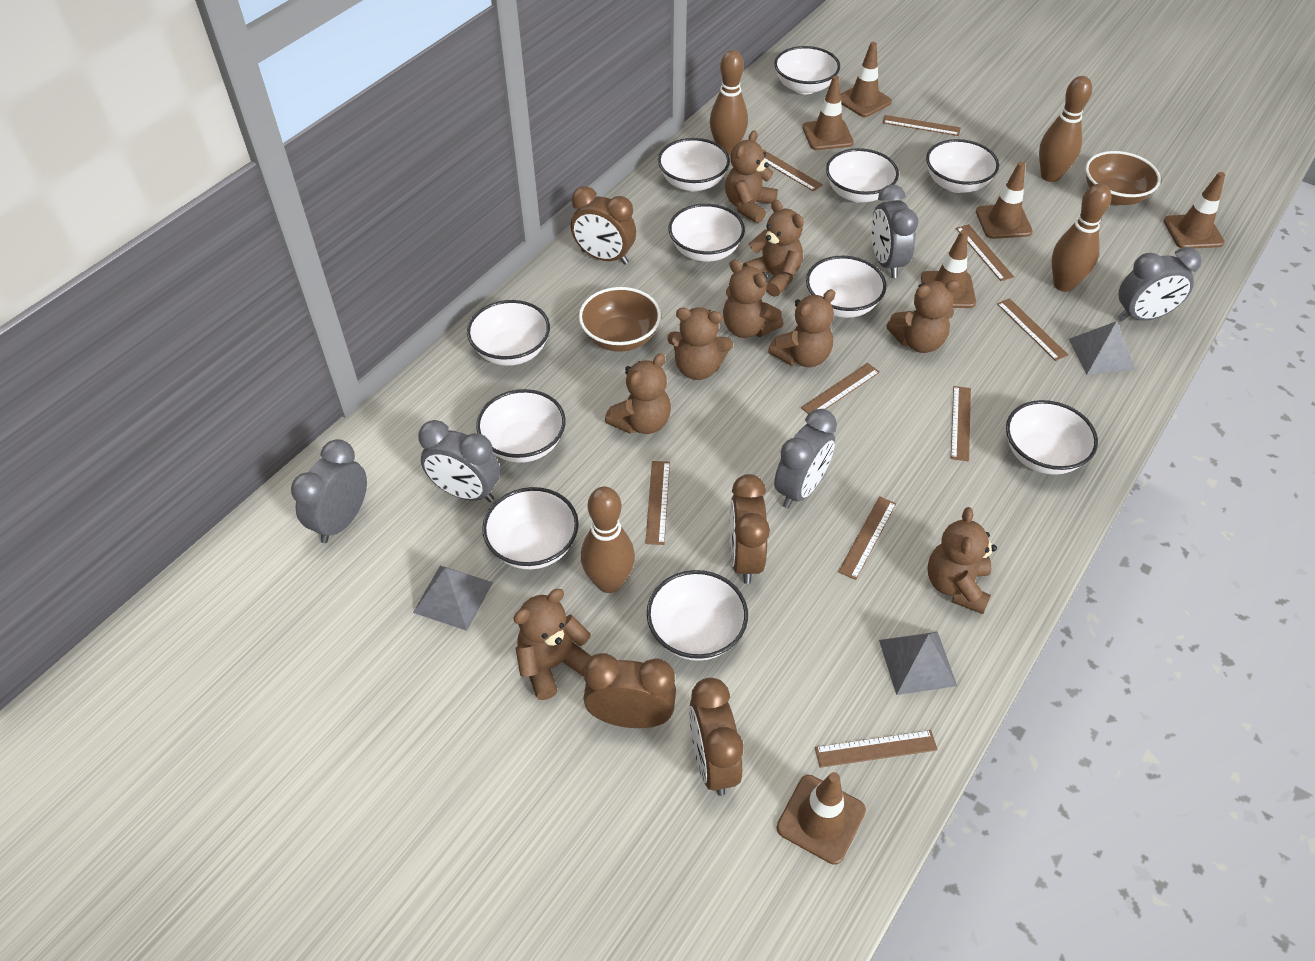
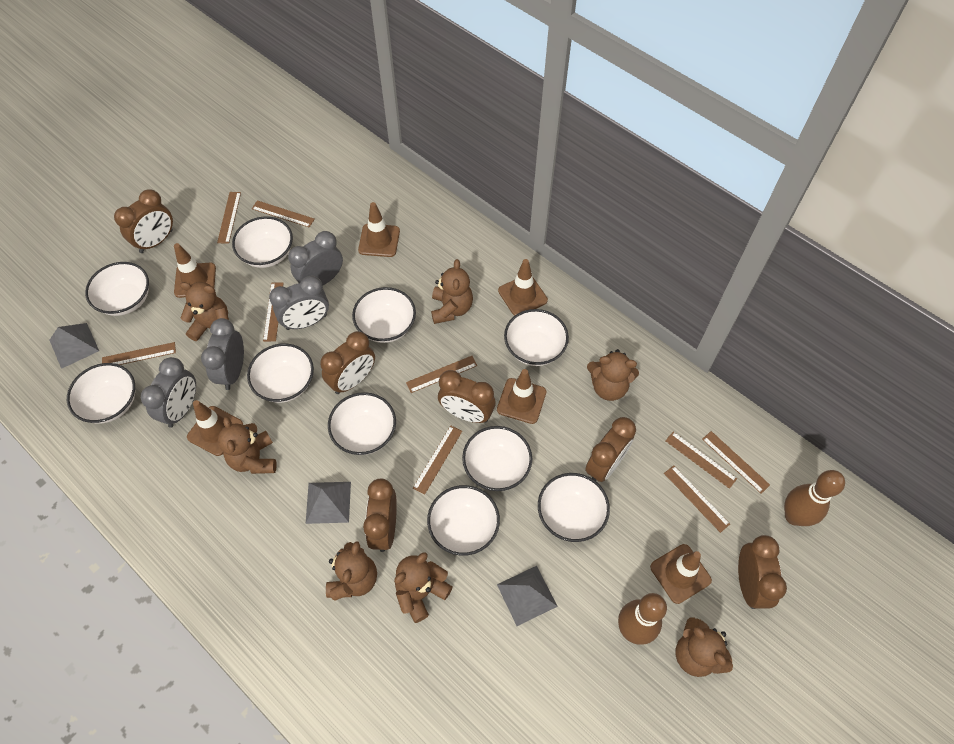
brown bowl: [579,287,661,352] [1085,151,1161,205] = 2 -> none = 0
brown bowling pin: [581,486,635,593] [710,50,748,155] [1039,76,1092,182] [1052,183,1111,292] = 4 -> [618,593,667,645] [784,470,845,526] = 2
brown clock: [571,186,636,265] [583,653,676,728] [689,678,743,796] [729,474,770,584] = 4 -> [114,189,173,253] [320,331,375,394] [363,478,397,552] [438,370,496,423] [585,417,636,482] [738,535,787,609] = 6
brown teddy bear: [513,589,591,700] [605,353,671,434] [667,307,733,380] [723,260,783,338] [725,130,778,223] [743,200,804,297] [768,289,835,367] [887,280,960,353] [927,507,997,614] = 9 -> [180,282,229,341] [218,416,277,474] [326,541,377,601] [394,552,453,623] [431,259,473,324] [587,349,639,401] [675,617,733,677] = 7
grey clock: [291,439,367,543] [418,420,500,502] [774,409,837,508] [871,184,918,278] [1118,247,1202,321] = 5 -> [141,357,196,428] [201,318,244,390] [269,276,329,330] [288,231,343,285] = 4
white bowl: [467,300,550,366] [476,389,566,463] [482,487,579,569] [647,570,748,661] [658,138,730,191] [669,204,745,262] [774,46,840,94] [806,256,886,318] [826,148,899,203] [926,139,999,193] [1006,400,1098,475] = 11 -> [67,363,135,423] [85,262,149,316] [232,216,293,268] [247,343,314,403] [328,392,396,455] [352,287,416,343] [427,485,500,556] [462,426,532,491] [504,309,569,366] [538,473,610,542] = 10

